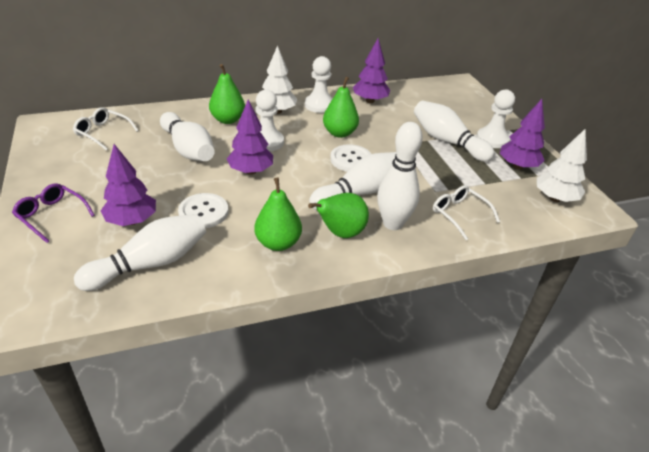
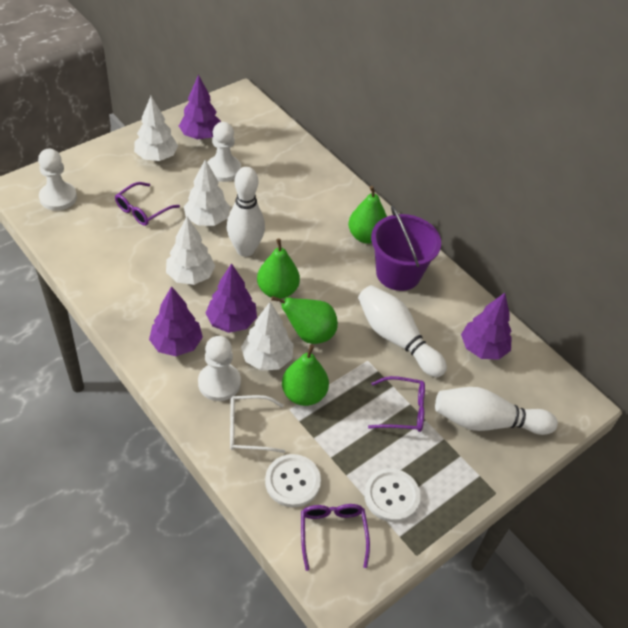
purple bucket: none = 0 -> [371,205,441,291] = 1
purple glasses: [12,183,95,243] = 1 -> [115,182,180,226] [301,504,370,571] [368,376,425,432] = 3
white bowling pin: [74,214,206,291] [160,112,215,161] [309,152,396,210] [377,122,423,230] [414,101,494,162] = 5 -> [227,167,265,257] [358,285,447,377] [435,387,558,435] = 3
white glasses: [73,107,139,151] [433,185,500,240] = 2 -> [230,395,285,453] = 1
white tree: [262,45,297,114] [537,129,587,202] = 2 -> [134,96,178,161] [166,217,215,285] [184,159,230,226] [241,302,294,371] = 4

